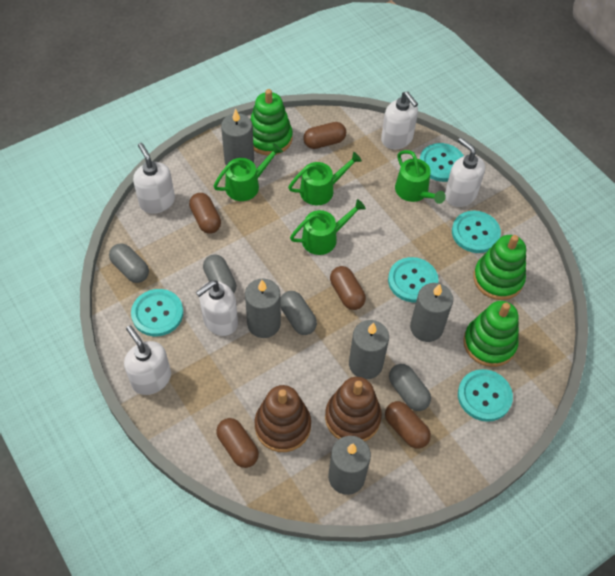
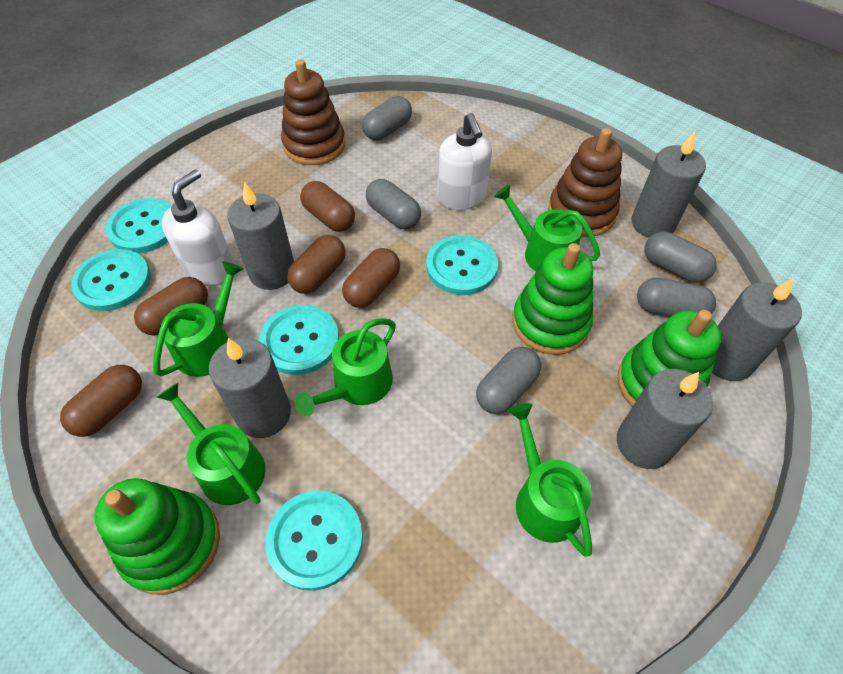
green watering can: [213,143,283,201] [288,152,362,205] [290,199,366,255] [395,150,446,204] = 4 -> [153,261,243,377] [156,383,266,505] [294,318,396,416] [494,185,600,271] [508,403,592,557] = 5
grey capsule: [109,243,149,283] [203,254,236,293] [280,291,317,335] [389,364,431,411] = 4 -> [362,96,412,140] [366,179,421,229] [476,347,541,414] [637,278,716,317] [644,232,717,282] = 5
white soap dispenser: [124,326,171,395] [133,143,175,213] [196,280,238,336] [381,91,418,149] [445,137,485,207] = 5 -> [162,169,234,286] [437,113,492,210] = 2

